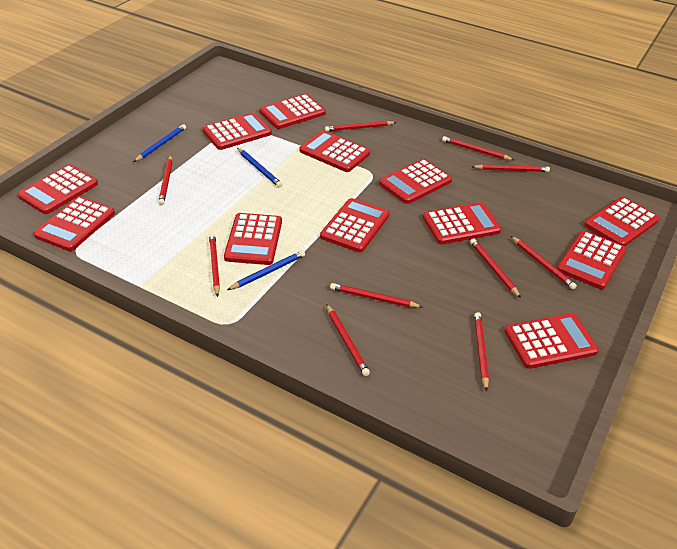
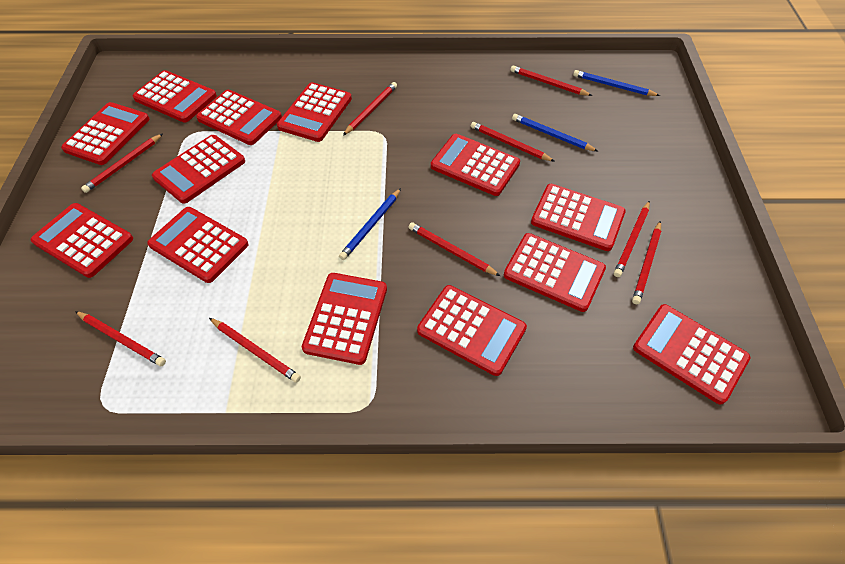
red calculator: [18,164,98,214] [34,196,115,251] [203,113,272,150] [224,213,282,265] [260,94,326,129] [300,130,370,172] [320,198,390,252] [379,159,452,204] [423,202,501,244] [504,313,599,369] [557,231,626,289] [584,197,659,246] = 12 -> [30,203,133,278] [61,102,150,165] [133,70,217,123] [147,207,249,283] [152,135,245,204] [196,90,282,145] [277,82,352,142] [302,273,387,365] [417,285,527,376] [431,134,520,196] [504,233,606,312] [531,184,626,251] [633,304,751,404] = 13
red pencil: [158,155,173,205] [209,233,220,297] [325,121,397,132] [327,305,370,376] [330,283,423,308] [442,136,514,160] [470,239,521,298] [472,164,550,172] [474,312,489,391] [511,236,577,289] = 10 -> [75,311,166,366] [81,134,162,193] [209,318,301,383] [343,82,397,135] [408,222,500,276] [471,122,555,162] [511,65,592,96] [614,201,650,277] [632,221,661,304] = 9

